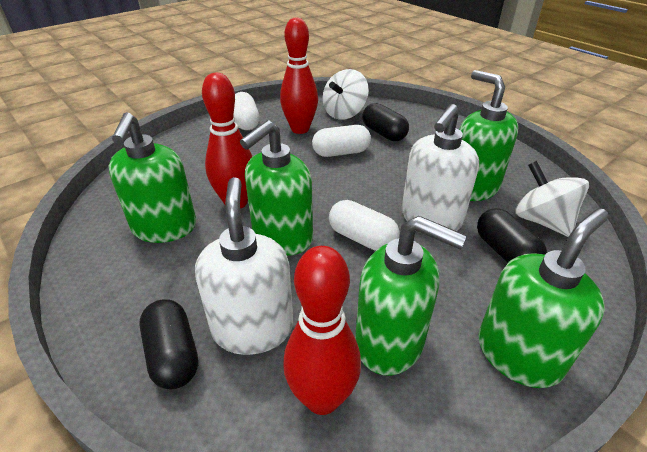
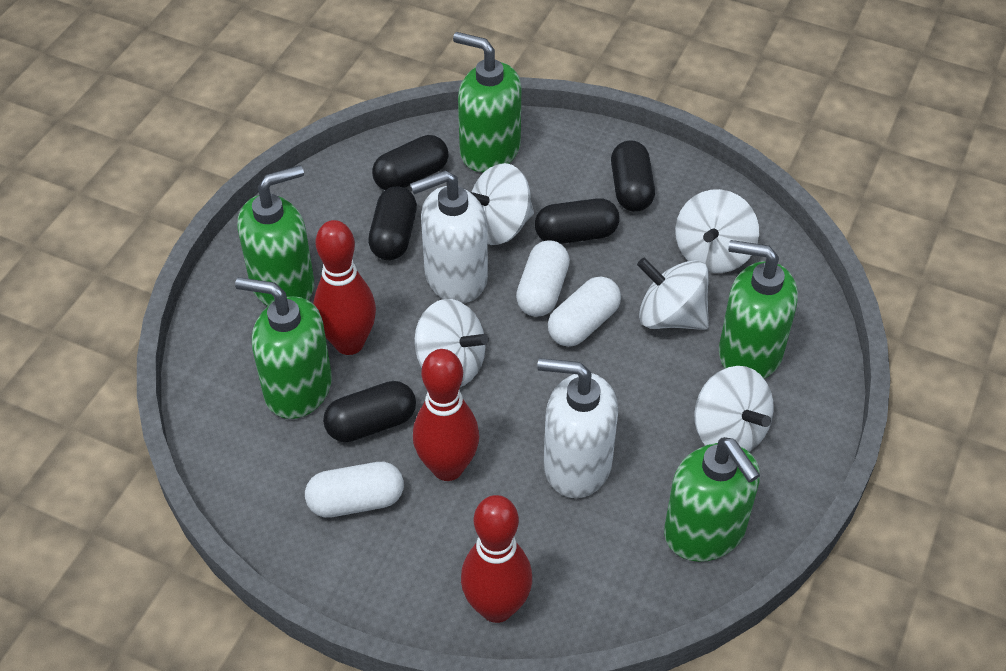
black capsule: [139,299,198,389] [362,103,409,141] [477,208,547,263] = 3 -> [323,381,416,442] [368,187,417,260] [372,135,449,190] [535,198,620,244] [611,140,655,212] = 5
white spinning top: [323,69,369,120] [515,161,589,237] = 2 -> [415,299,489,387] [470,163,534,245] [637,257,709,330] [675,189,759,273] [694,366,774,452] = 5

